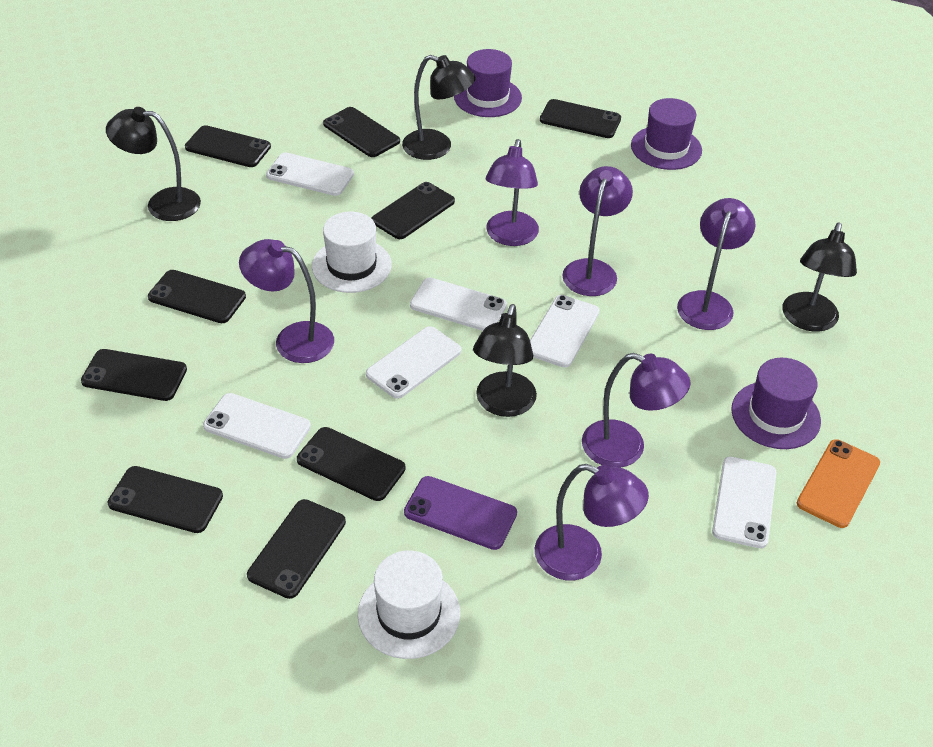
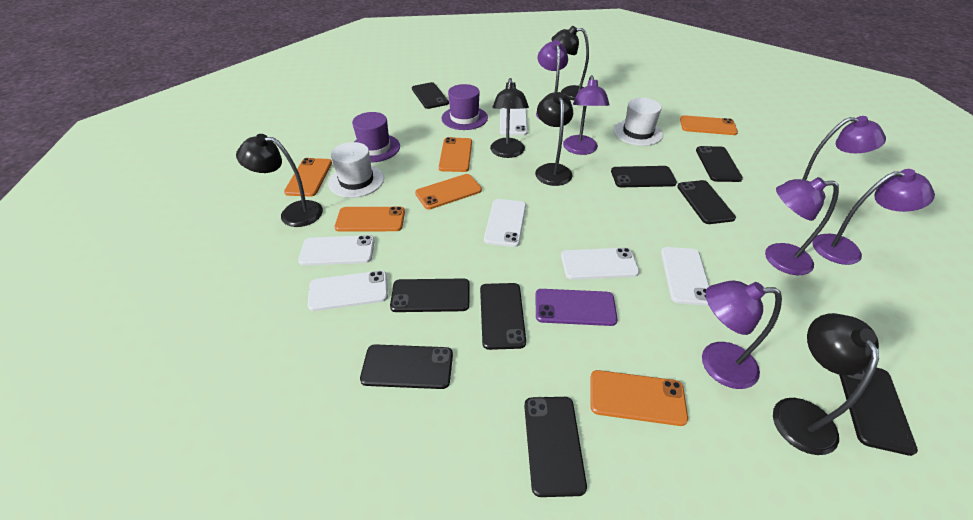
black lamp: [106,107,201,221] [402,55,476,160] [473,304,537,417] [782,222,857,332] = 4 -> [236,134,323,227] [490,78,529,158] [535,92,573,186] [552,26,589,100] [773,313,879,455] = 5
orange phone: [797,439,880,528] = 1 -> [284,158,332,197] [335,206,405,232] [415,174,482,210] [439,137,472,172] [590,370,688,426] [680,115,738,135] = 6
purple hat: [454,49,522,117] [631,98,702,170] [731,358,821,449] = 3 -> [352,112,400,162] [442,84,488,130] = 2

